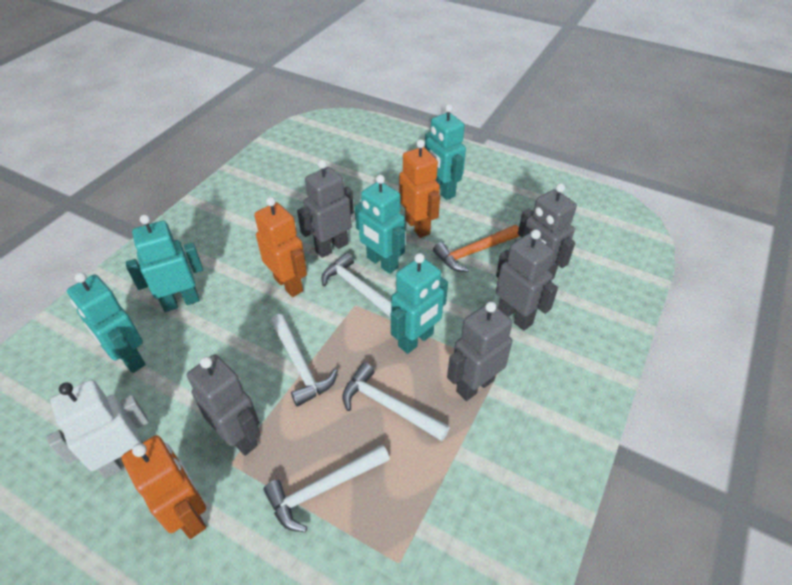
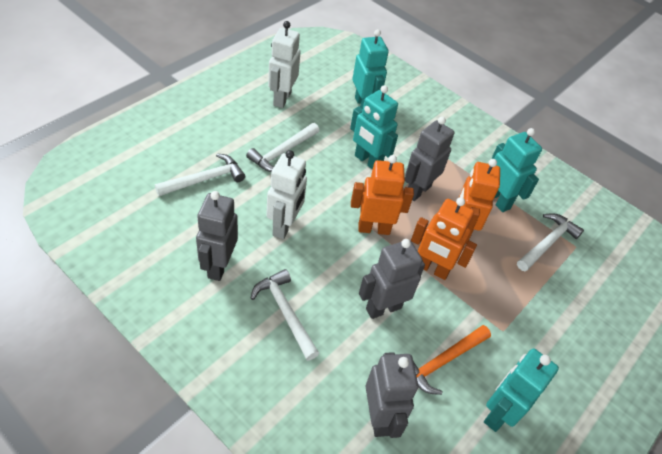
grey robot: [187,354,261,456] [297,160,354,258] [447,301,512,401] [496,229,558,331] [518,183,577,279] = 5 -> [196,191,238,281] [359,239,425,319] [366,352,418,438] [405,117,454,201] = 4
turquoise robot: [67,272,146,373] [126,215,203,312] [355,175,405,274] [391,253,448,354] [425,104,466,200] = 5 -> [350,85,398,170] [353,29,389,109] [484,348,559,432] [491,128,542,212] = 4
white robot: [47,379,149,479] = 1 -> [266,150,307,239] [268,21,300,108] = 2

